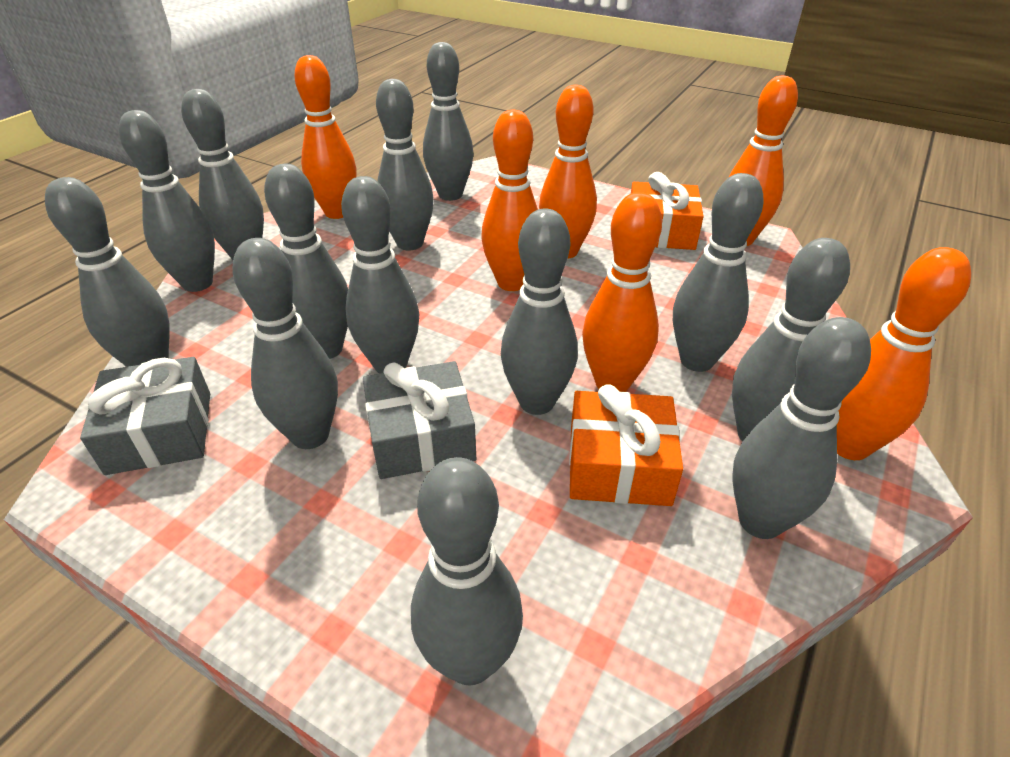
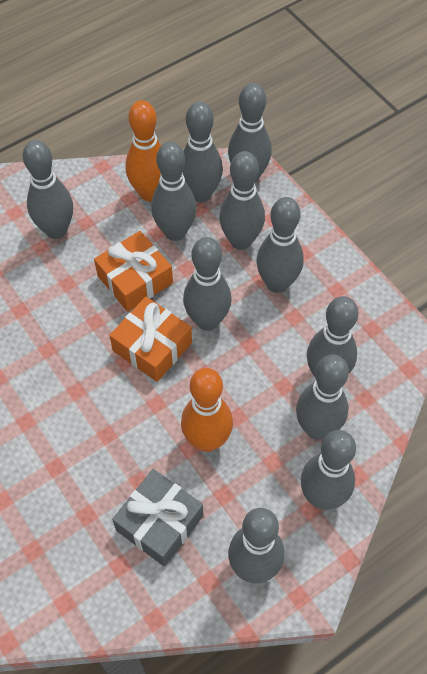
grey bowling pin: [45,177,170,367] [119,110,215,292] [181,89,264,260] [233,238,338,449] [264,164,348,359] [341,176,419,373] [376,79,434,251] [411,457,523,685] [423,42,474,201] [501,208,578,415] [673,173,764,372] [732,238,850,442] [733,317,871,539] = 13 -> [23,140,73,239] [151,142,197,241] [183,101,223,203] [183,237,232,331] [219,151,265,250] [228,83,272,183] [228,508,284,583] [256,197,304,293] [296,354,349,440] [301,430,356,510] [307,296,358,378] = 11
grey gift: [80,357,210,475] [363,361,476,479] = 2 -> [112,469,203,566] = 1
orange bowling pin: [294,55,357,219] [481,110,538,291] [539,85,597,259] [582,192,662,392] [728,75,798,246] [837,247,971,460] = 6 -> [125,100,161,201] [181,368,233,452] = 2

